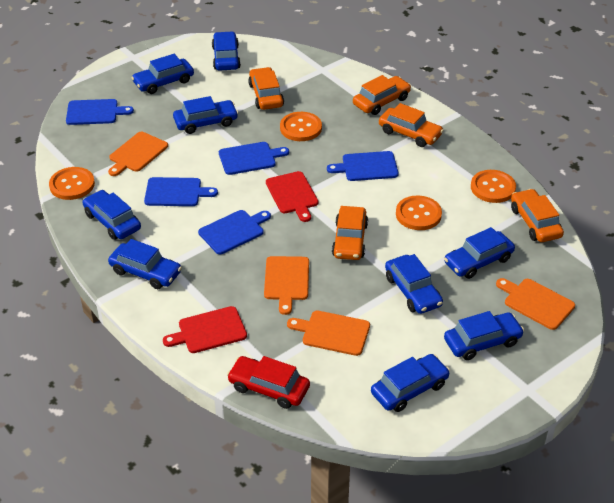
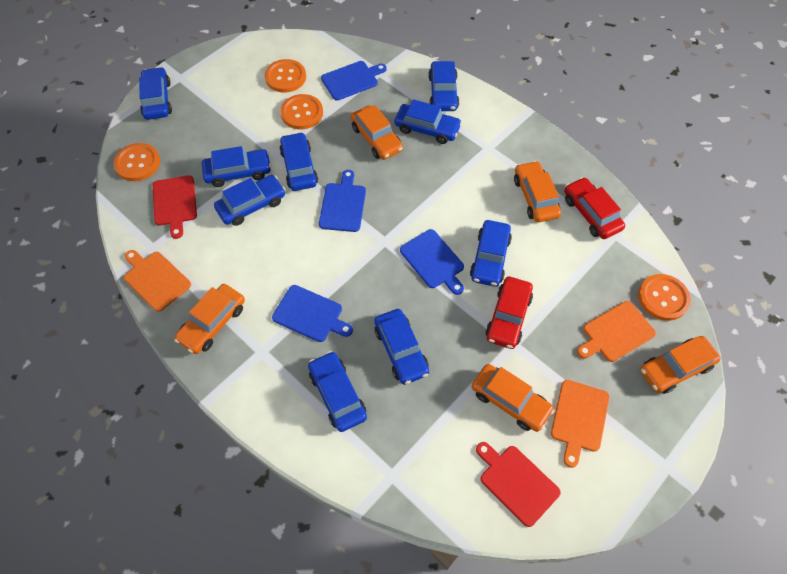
blue cutting board: [66,99,134,125] [144,177,218,206] [198,210,271,254] [219,142,289,175] [327,151,399,181] = 5 -> [272,285,353,342] [319,170,366,232] [321,61,387,101] [400,229,464,295] = 4
orange cutting board: [108,132,168,176] [264,256,309,315] [287,311,370,356] [496,278,575,330] = 4 -> [124,250,191,312] [551,380,610,468] [577,301,656,362] = 3
red car: [227,356,310,409] = 1 -> [486,276,533,349] [564,177,625,239] = 2

